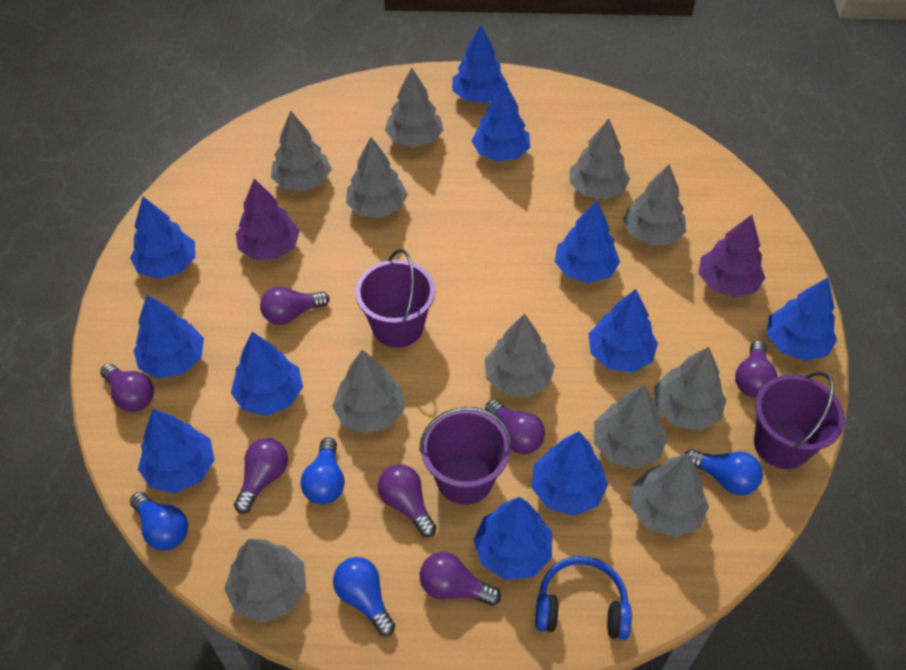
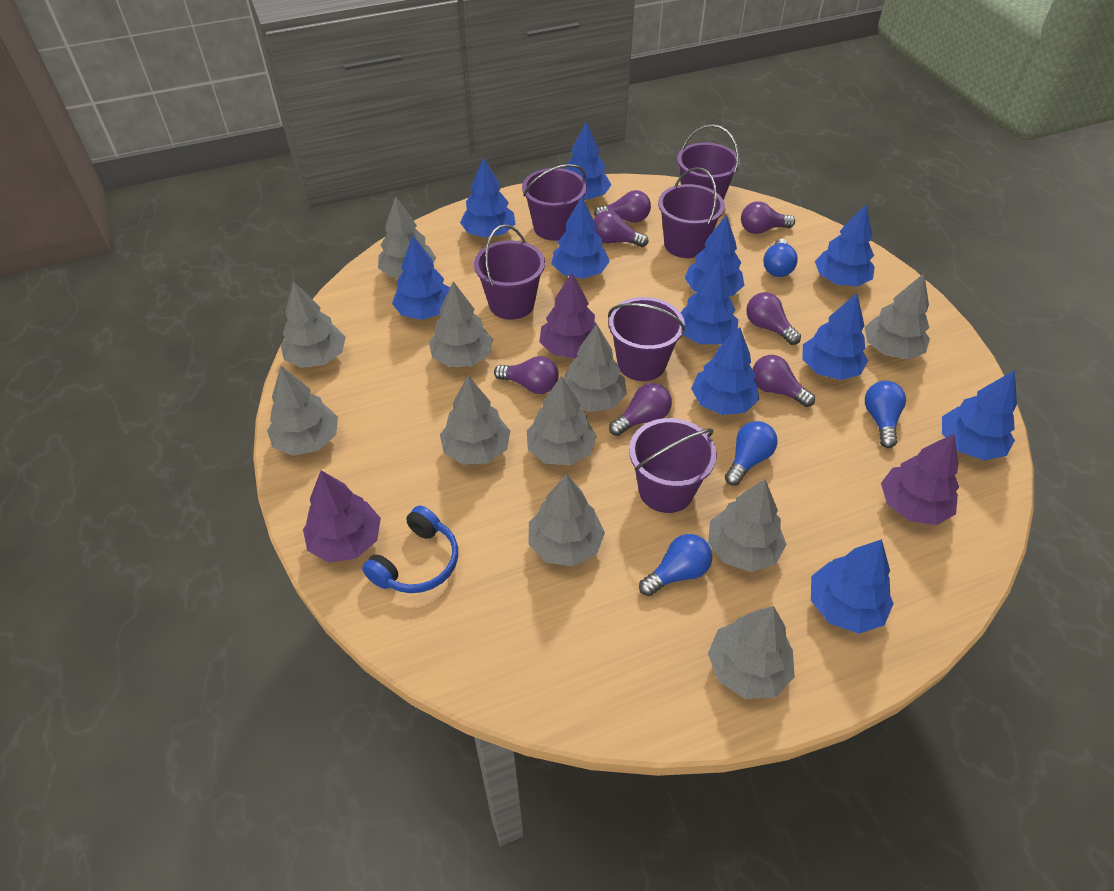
purple bucket: [355,249,435,348] [419,407,512,505] [754,372,845,469] = 3 -> [474,224,545,320] [522,164,587,241] [608,297,685,381] [629,418,717,513] [658,167,725,258] [677,124,740,200] = 6
purple tree: [236,178,300,260] [699,215,765,298] = 2 -> [303,470,381,563] [539,273,597,359] [881,434,959,525] = 3

